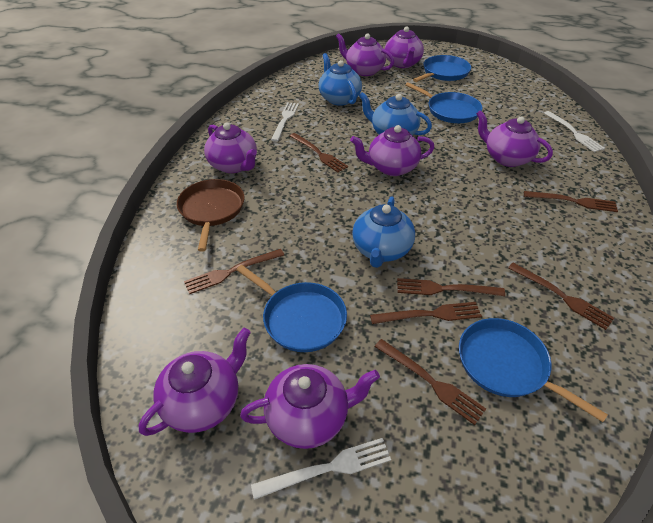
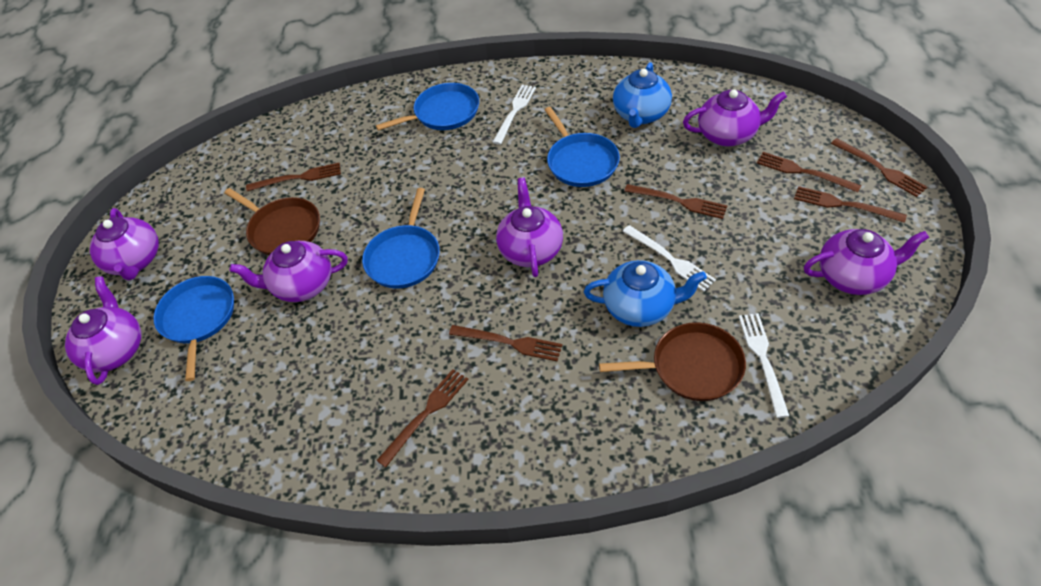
blue teapot: [319,53,362,106] [352,196,415,268] [359,92,432,136] = 3 -> [584,260,707,327] [613,62,672,128] = 2
brown pan: [177,179,245,252] = 1 -> [224,188,320,255] [599,322,746,401] = 2
purple teapot: [139,328,251,436] [204,122,257,173] [240,364,380,449] [336,33,394,76] [350,125,435,176] [385,26,424,68] [476,110,553,167] = 7 -> [65,276,141,385] [90,208,159,280] [230,241,348,302] [496,178,563,277] [683,89,787,147] [804,229,929,295] = 6

